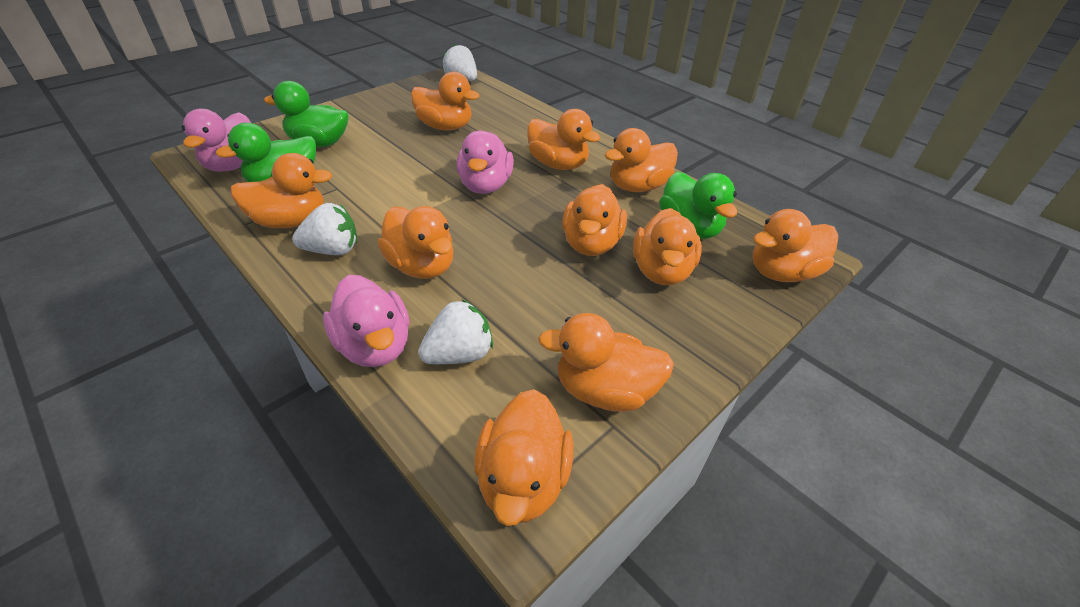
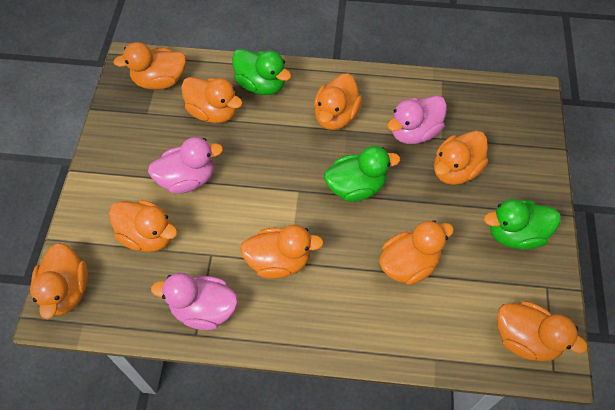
orange duck: [231,153,332,228] [378,206,453,279] [411,71,480,131] [474,389,574,526] [527,109,600,170] [538,313,674,412] [562,184,627,256] [605,128,678,192] [633,208,702,285] [753,209,838,282] = 10 -> [30,243,88,319] [109,200,178,252] [113,42,186,90] [181,77,243,123] [240,225,324,279] [314,73,362,130] [379,220,454,285] [434,131,488,185] [497,301,587,361] = 9
white strawberry: [292,203,357,255] [418,300,493,364] [442,44,477,81] = 3 -> none = 0

